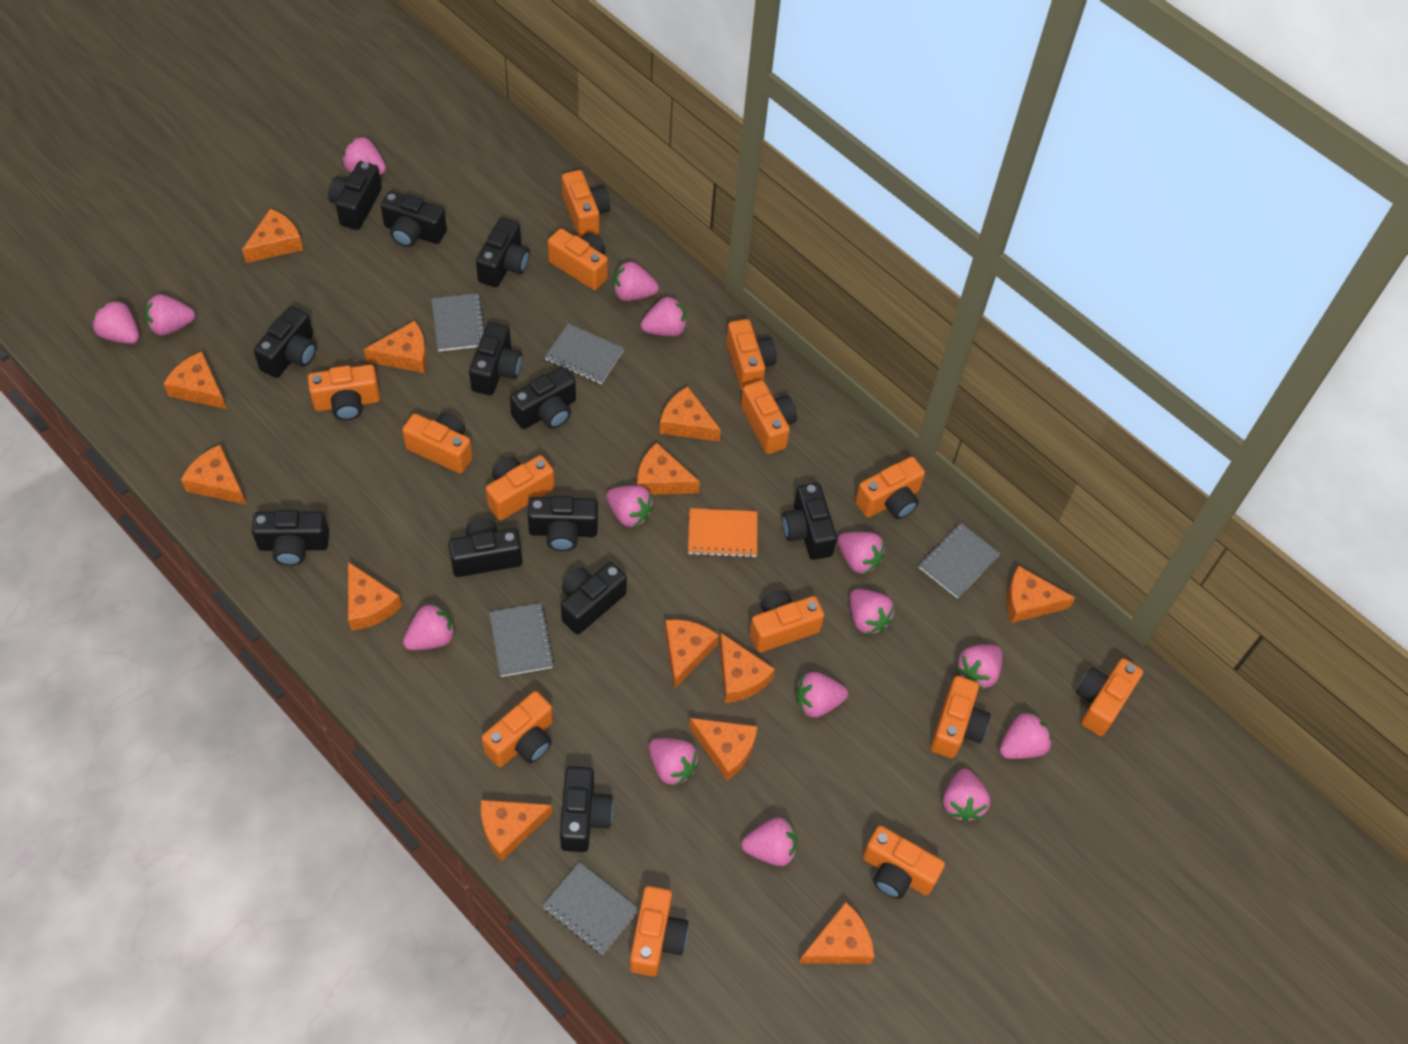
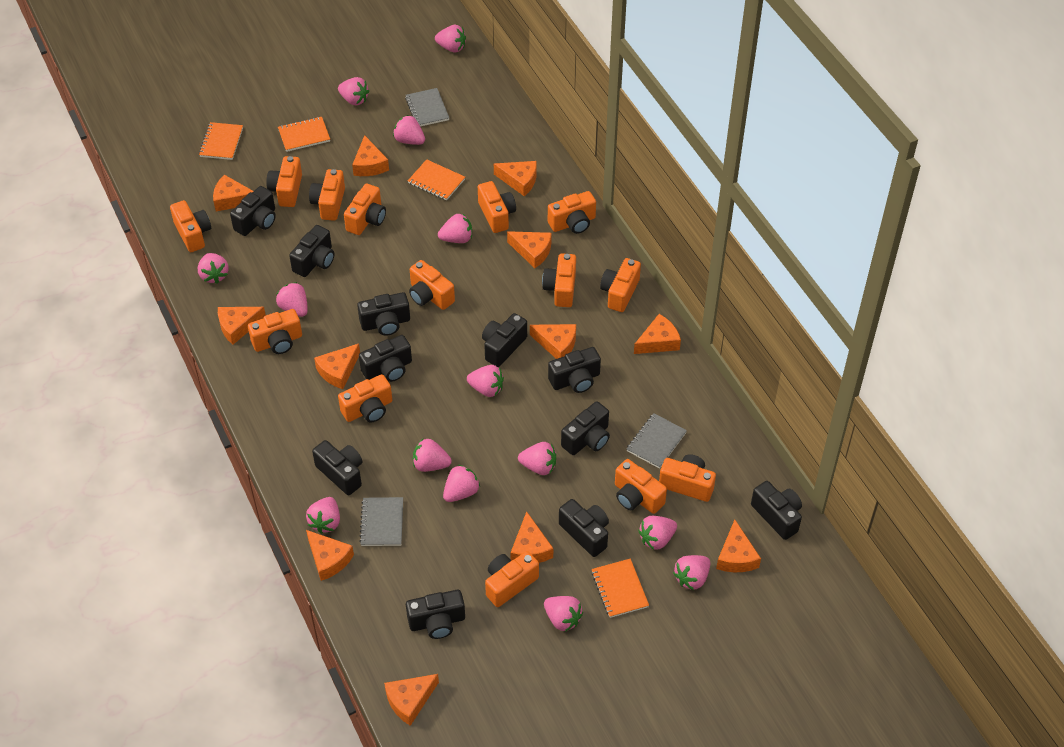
black camera: [252,510,329,566] [253,306,316,378] [328,161,382,230] [381,191,447,247] [448,519,522,577] [469,322,522,395] [476,218,530,287] [510,367,576,429] [528,496,598,551] [560,766,614,852] [561,562,627,635] [782,483,837,560] = 12 -> [230,186,276,236] [289,225,334,277] [312,440,362,495] [357,292,410,336] [359,335,412,382] [406,590,465,639] [482,313,527,367] [548,347,601,393] [559,499,609,557] [561,401,610,455] [751,481,802,540] = 11
grey notebook: [431,293,485,351] [489,603,554,677] [542,862,639,955] [545,324,624,384] [919,523,1000,599] = 5 -> [359,497,403,546] [405,88,449,127] [627,413,687,469] = 3
orange cheese: [163,351,227,409] [181,445,246,504] [242,209,303,263] [348,562,402,631] [364,321,427,373] [481,800,552,862] [637,443,700,495] [660,386,721,442] [665,619,719,689] [689,718,758,781] [719,633,775,703] [799,902,875,964] [1006,566,1075,623] = 13 -> [213,175,253,211] [218,307,266,345] [306,530,354,581] [314,343,360,389] [352,135,389,176] [384,674,439,726] [494,161,536,196] [507,231,552,268] [510,511,553,563] [530,324,576,359] [634,314,681,354] [716,520,761,572] = 12
orange notebook: [688,508,757,558] = 1 -> [199,122,243,160] [278,117,330,152] [408,159,465,200] [591,559,649,618] = 4
pink strawberry: [92,300,139,344] [145,294,195,335] [342,136,386,175] [403,603,455,650] [606,486,654,528] [613,262,659,301] [641,296,687,336] [649,738,699,787] [741,817,798,866] [796,672,848,718] [837,532,885,575] [850,589,894,635] [943,768,990,822] [956,644,1002,690] [1000,712,1052,759] = 15 -> [198,253,229,284] [276,282,308,317] [306,497,340,534] [338,77,369,106] [393,115,425,145] [413,439,452,472] [435,25,466,53] [438,213,472,243] [443,465,480,502] [467,365,504,397] [518,442,556,475] [544,596,583,632] [638,516,677,550] [673,555,710,590] = 14

